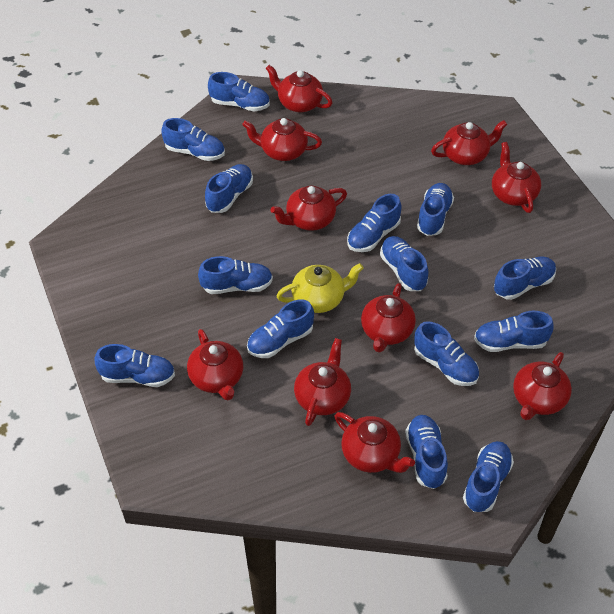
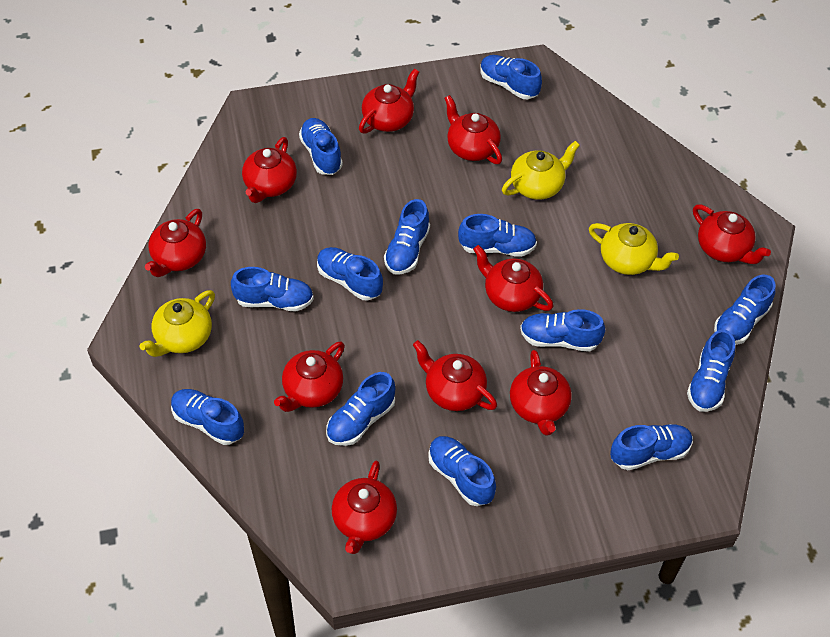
blue shoe: [95,344,175,387] [161,118,225,161] [198,256,273,294] [205,164,253,213] [208,72,270,112] [247,299,314,358] [347,194,402,252] [380,236,428,291] [405,415,448,489] [414,321,479,386] [417,183,454,236] [463,441,514,512] [474,311,554,352] [494,257,556,300] = 14 -> [171,389,244,445] [231,267,314,311] [299,118,343,175] [317,247,383,300] [326,372,395,446] [384,199,430,274] [428,436,496,506] [458,214,537,257] [480,55,542,99] [520,309,605,352] [610,424,693,470] [687,329,735,412] [714,275,776,345] = 13
yellow teapot: [277,263,364,313] = 1 -> [140,290,215,357] [502,141,580,200] [589,223,679,275] = 3

